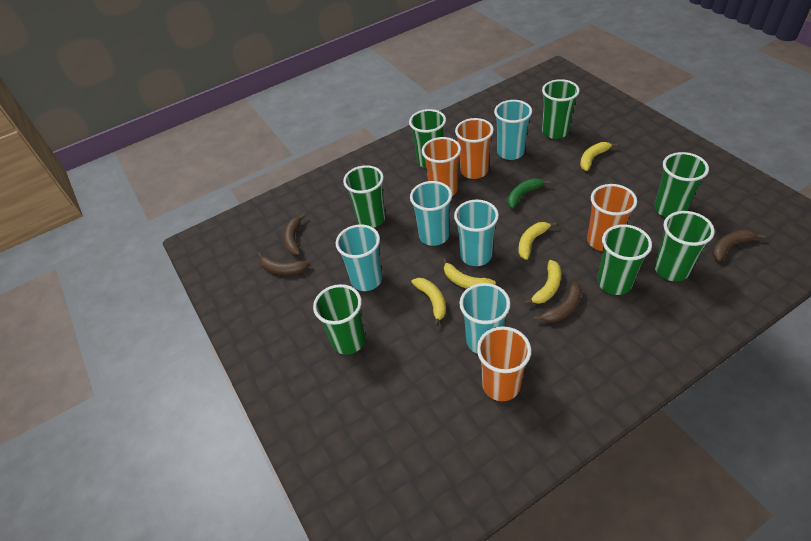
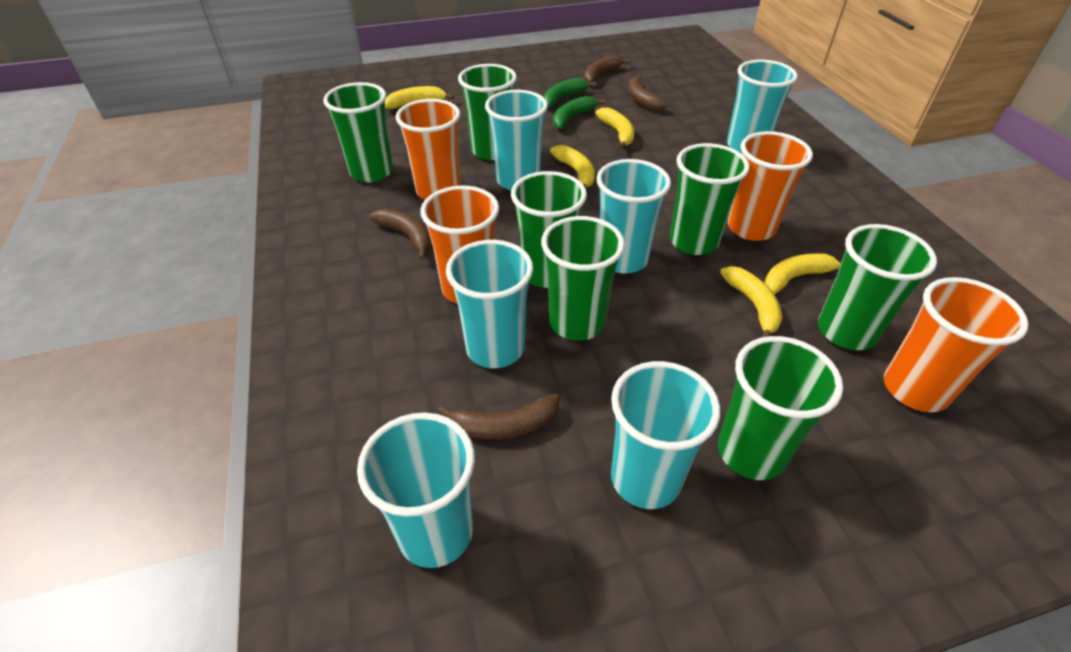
green banana: [507,178,551,209] = 1 -> [543,78,596,108] [553,96,606,129] = 2
turquoise cup: [336,225,382,291] [410,181,452,246] [454,199,499,266] [460,283,511,354] [494,100,532,160] = 5 -> [357,412,475,568] [446,240,533,368] [485,90,548,190] [596,159,671,274] [611,361,720,509] [727,60,798,154] = 6

